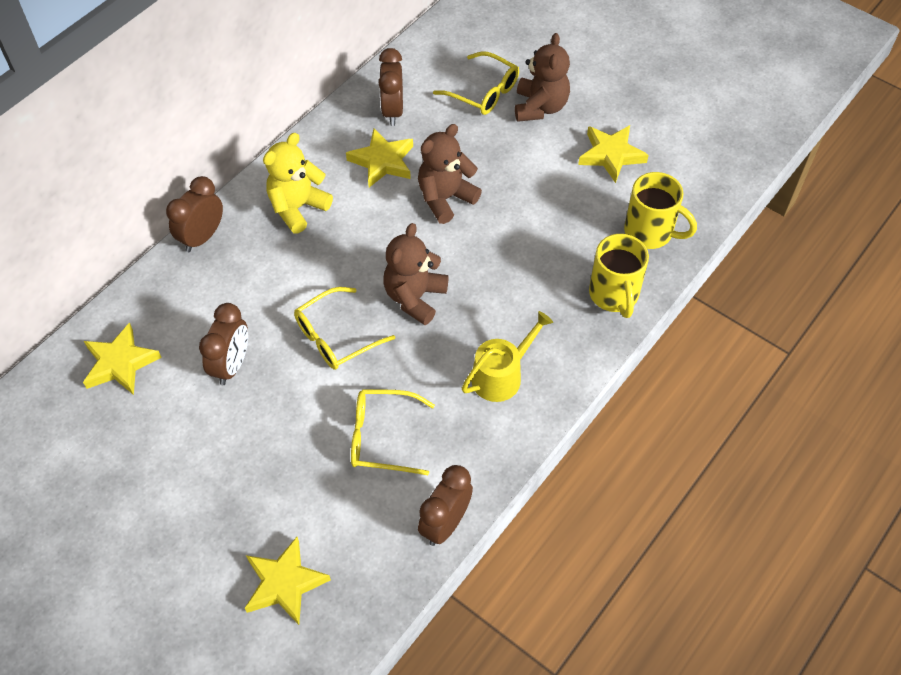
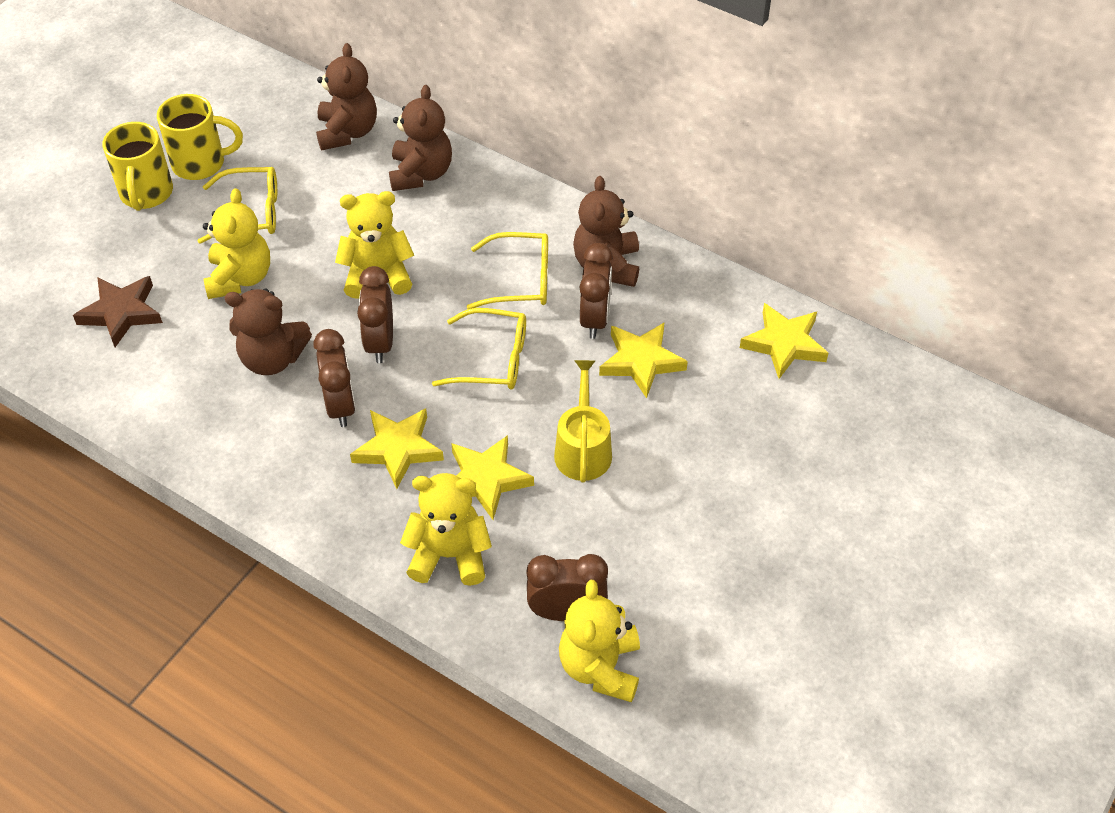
brown star: none = 0 -> [73,276,163,347] = 1
brown teddy bear: [383,223,449,325] [418,124,482,224] [515,33,570,122] = 3 -> [225,288,312,375] [316,43,377,151] [389,85,452,191] [573,176,639,287] = 4
yellow teddy bear: [263,133,333,233] = 1 -> [203,188,270,299] [335,191,414,299] [400,473,492,586] [559,580,640,702] = 4

